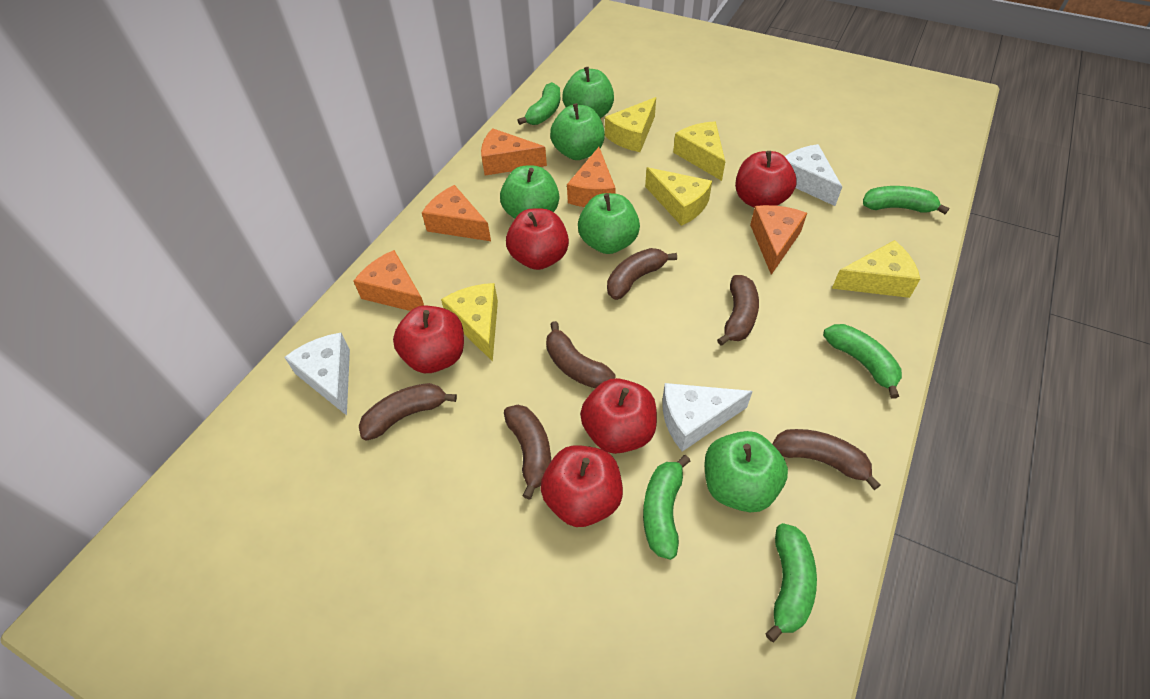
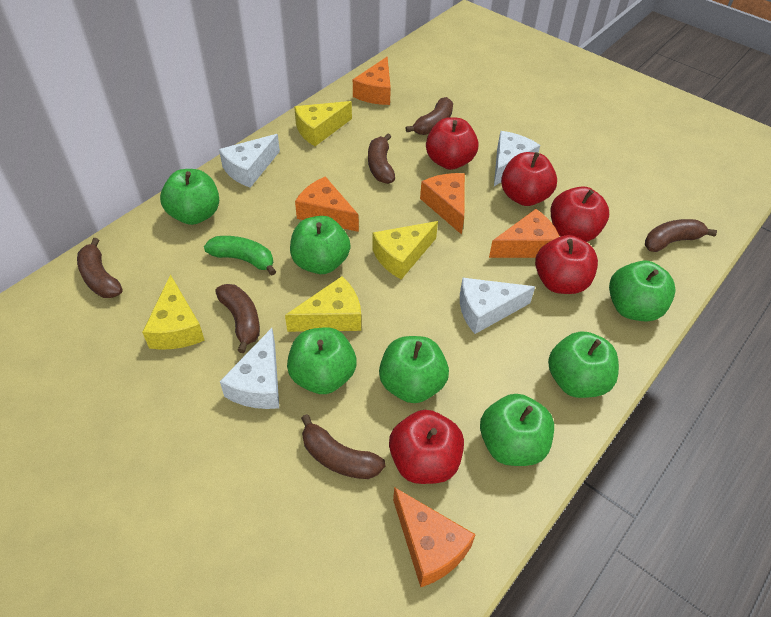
green apple: [500,166,559,218] [550,103,605,160] [562,67,614,118] [578,193,640,254] [704,431,788,512] = 5 -> [160,169,219,225] [287,327,357,394] [290,216,351,274] [379,336,449,403] [480,394,554,466] [548,331,619,398] [609,260,676,322] = 7
green banana: [517,82,560,125] [643,455,690,560] [765,523,817,642] [823,324,902,398] [863,186,949,214] = 5 -> [204,236,276,276] = 1
white cheese: [284,333,350,416] [662,383,753,452] [785,144,842,206] = 3 -> [219,134,280,188] [220,328,279,409] [460,278,535,334] [494,131,540,186] = 4
yellow cheese: [441,283,498,362] [605,97,656,152] [645,167,712,226] [673,121,725,181] [832,240,920,298] = 5 -> [142,274,205,350] [285,276,361,332] [294,101,352,146] [372,221,438,279] = 4

